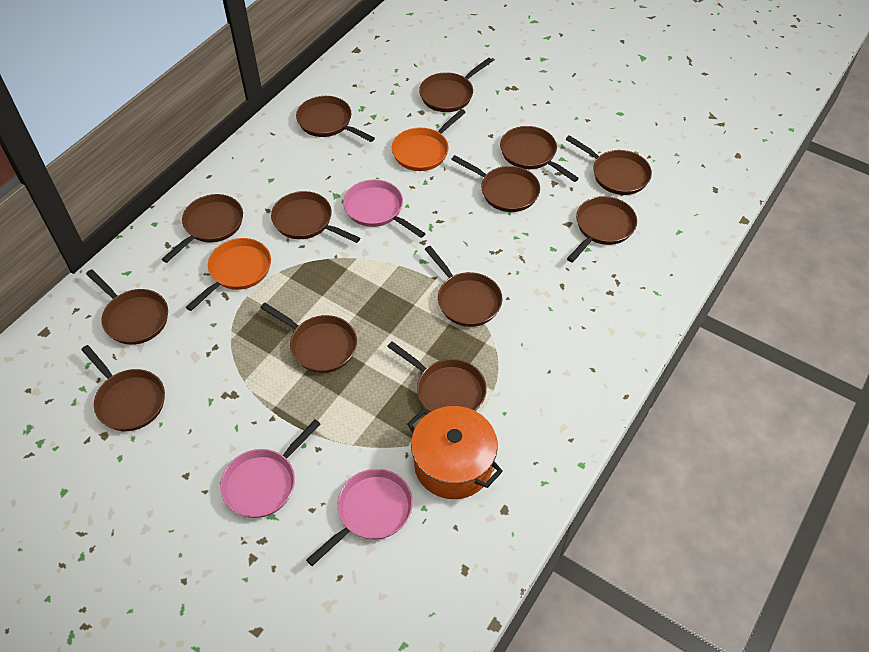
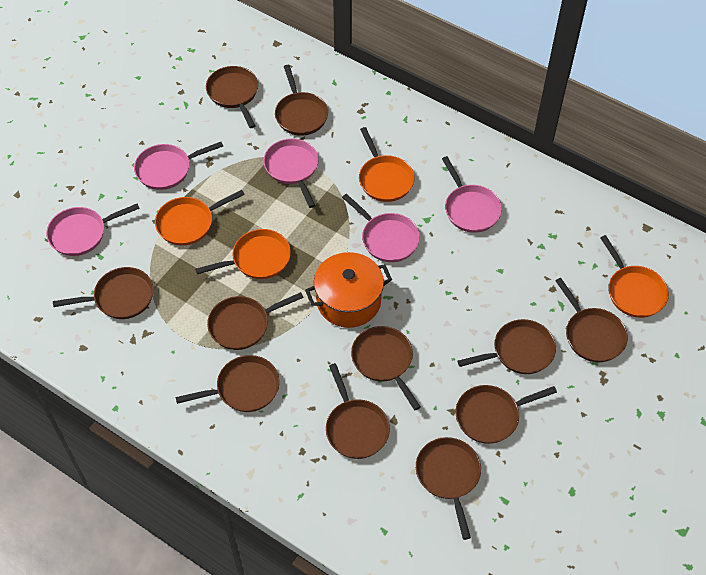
brown pan: [81,345,165,431] [86,269,168,345] [162,194,243,263] [260,302,357,373] [271,191,360,243] [296,96,375,142] [387,341,487,412] [419,58,493,112] [425,246,502,327] [451,155,540,212] [500,126,579,182] [566,135,652,195] [567,196,637,263] = 13 -> [53,267,154,319] [175,355,280,412] [206,66,258,128] [207,292,304,350] [275,65,328,136] [326,363,390,459] [351,326,421,410] [416,437,481,540] [456,385,557,444] [458,319,556,374] [555,278,628,362] = 11
orange pan: [186,238,271,311] [392,109,466,171] = 2 -> [155,190,245,246] [195,229,291,279] [359,127,415,202] [600,235,669,318] = 4
pink pan: [220,420,321,518] [306,469,413,566] [343,179,426,238] = 3 -> [46,203,140,256] [134,142,223,190] [263,138,319,208] [342,194,420,262] [442,156,502,233] = 5

